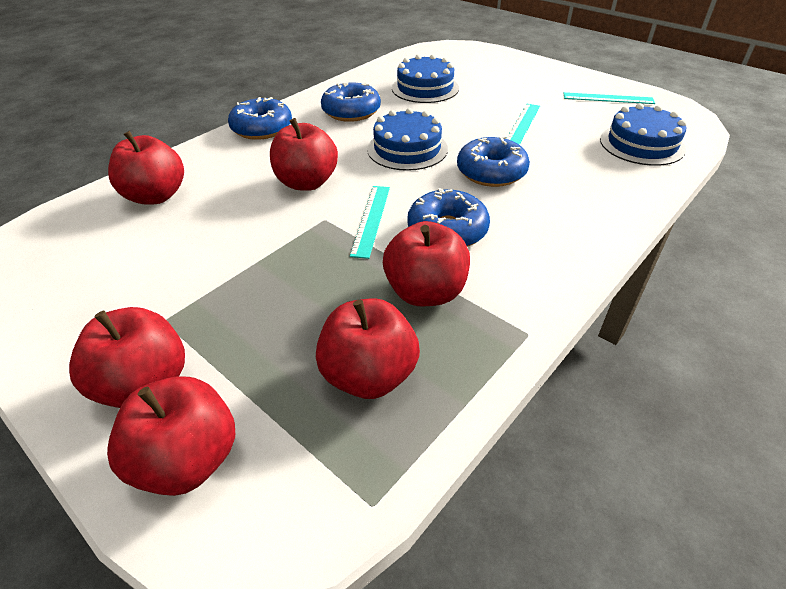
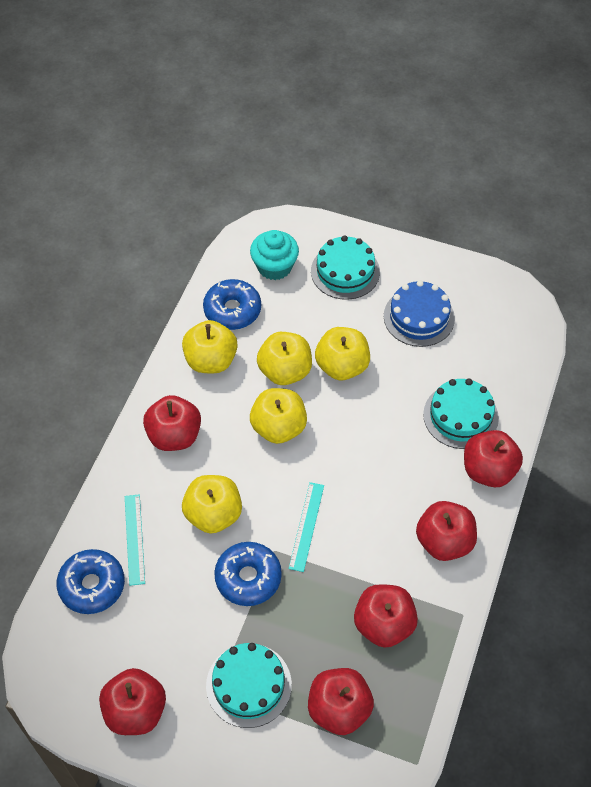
blue cake: [367,108,448,171] [392,54,459,103] [600,103,687,166] = 3 -> [384,280,455,347] = 1
blue donut: [228,97,292,140] [321,81,381,122] [407,188,490,247] [457,136,530,187] = 4 -> [57,549,125,614] [203,279,261,330] [214,542,282,606] = 3
turquoise cake: none = 0 -> [206,643,292,728] [311,235,380,300] [423,379,499,449] = 3
turquoise cupcake: none = 0 -> [250,230,299,280] = 1
turquoise ruler: [350,186,390,259] [506,104,540,145] [564,92,655,104] = 3 -> [125,494,145,586] [289,482,324,572] = 2
yellow apple: none = 0 -> [182,320,238,373] [182,475,242,534] [250,388,307,444] [257,332,312,385] [315,327,370,380] = 5

